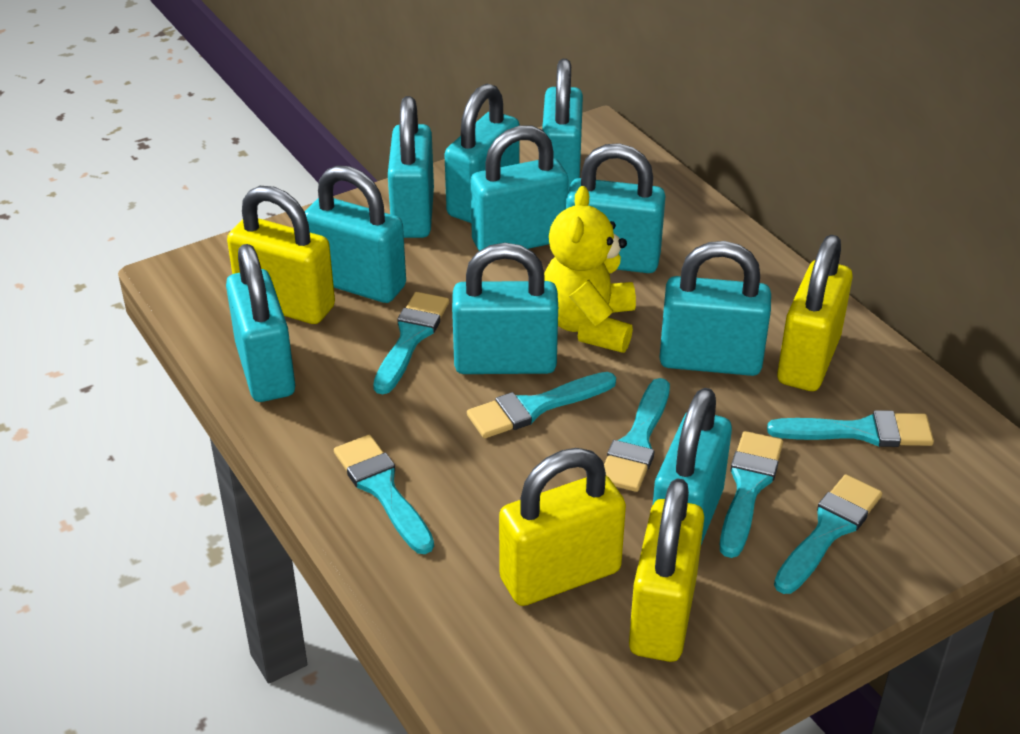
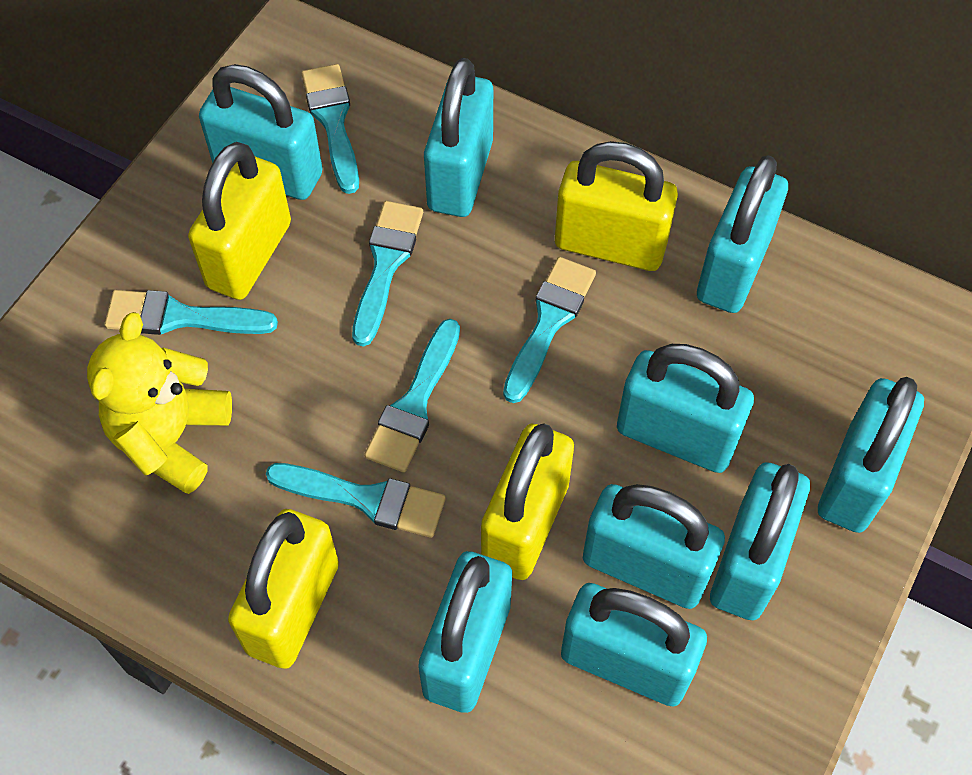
turquoise brush: [334,435,434,554] [373,292,449,394] [467,372,616,439] [604,378,670,492] [720,431,783,558] [767,410,934,447] [774,474,882,594] = 7 -> [105,290,278,335] [266,463,446,538] [301,64,359,194] [352,201,423,347] [364,319,460,472] [503,257,596,403] = 6
turquoise padlock: [226,244,295,402] [305,165,406,303] [388,96,434,238] [444,84,520,223] [452,243,558,374] [471,125,569,251] [542,59,583,192] [566,143,666,273] [653,388,732,545] [659,241,771,376] = 10 -> [199,64,323,200] [418,551,512,713] [424,58,493,217] [561,583,707,707] [583,484,725,609] [617,344,754,473] [697,155,788,313] [710,462,810,620] [818,377,924,533] = 9

